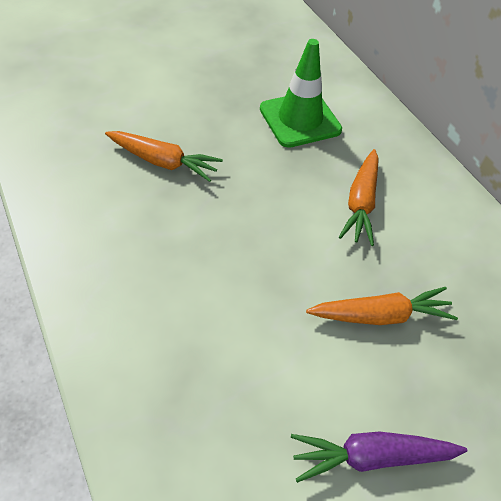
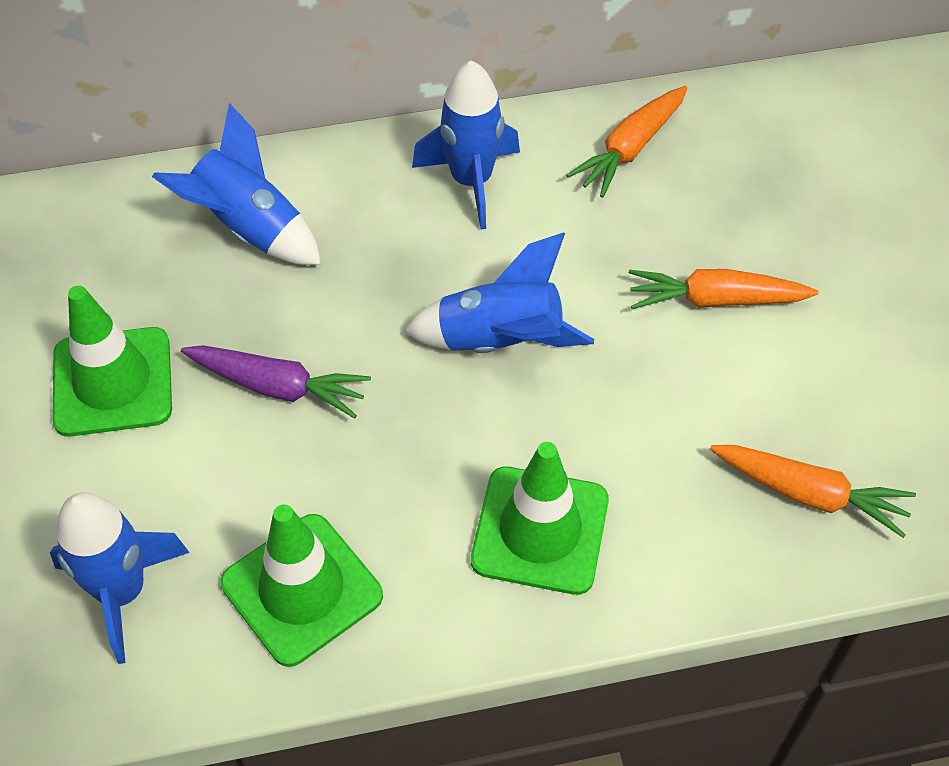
blue rocket: none = 0 -> [50,492,189,664] [152,103,321,265] [404,232,594,353] [412,60,520,230] = 4
green traffic cone: [260,39,342,148] = 1 -> [52,286,172,437] [220,504,383,667] [471,442,609,595] = 3

